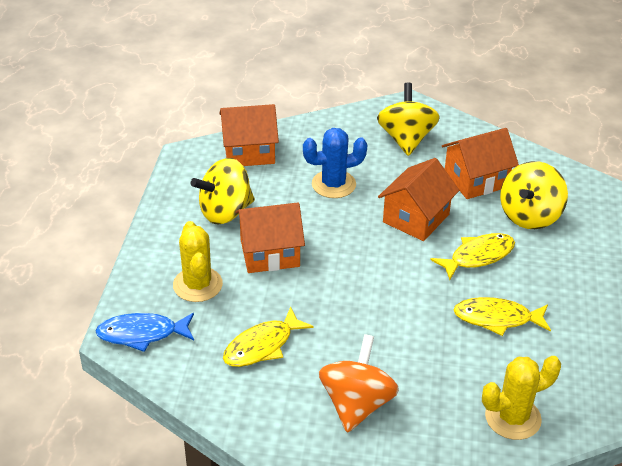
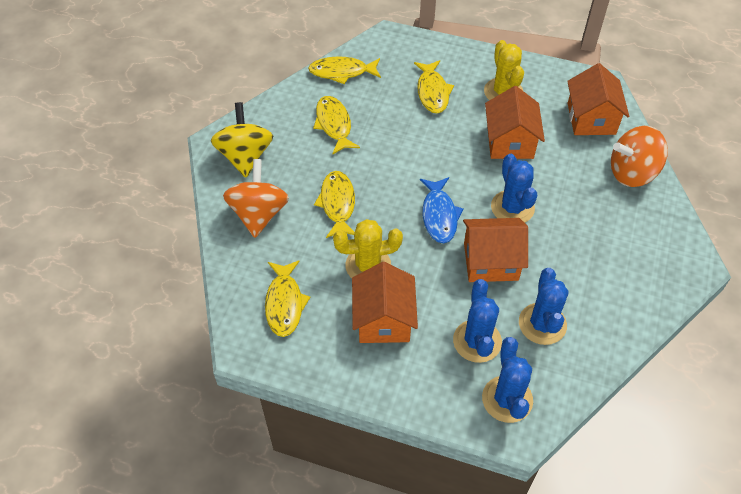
blue cactus: [303,128,368,198] = 1 -> [453,279,502,363] [482,337,533,423] [491,154,537,223] [519,268,569,345] = 4
orange spinning top: [319,334,399,433] = 1 -> [223,159,289,238] [611,126,668,187] = 2
yellow fish: [223,306,314,367] [430,233,515,280] [453,297,551,336] = 3 -> [265,260,310,337] [308,56,381,85] [313,96,360,155] [314,171,355,238] [414,60,454,113] = 5
yellow spinning top: [191,158,255,225] [377,82,440,156] [500,161,568,229] = 3 -> [211,102,273,178] = 1

